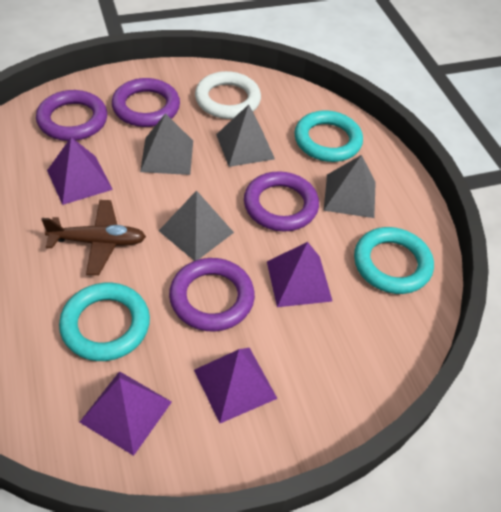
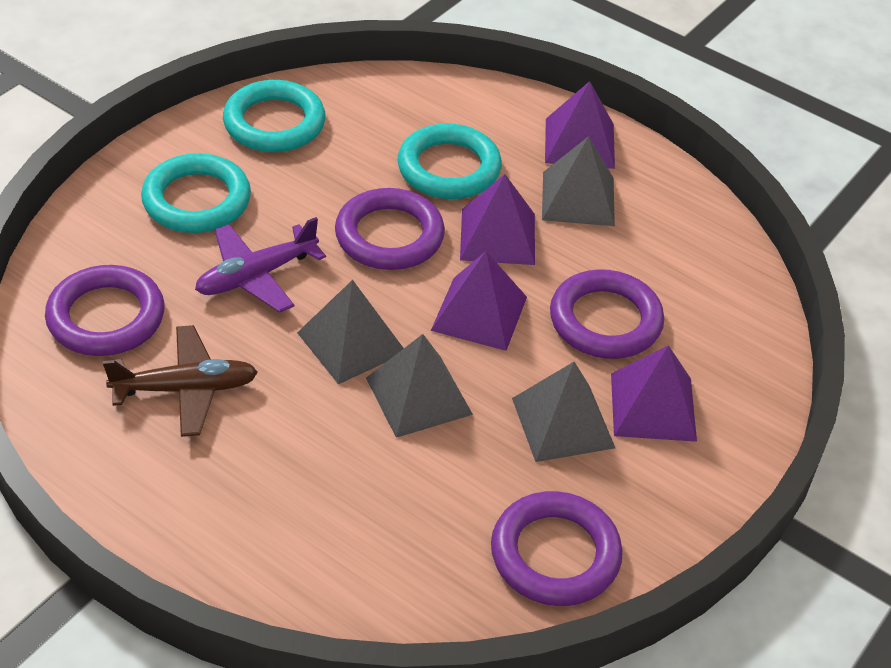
purple plane: none = 0 -> [195,217,326,313] = 1
white ring: [195,71,261,119] = 1 -> none = 0

